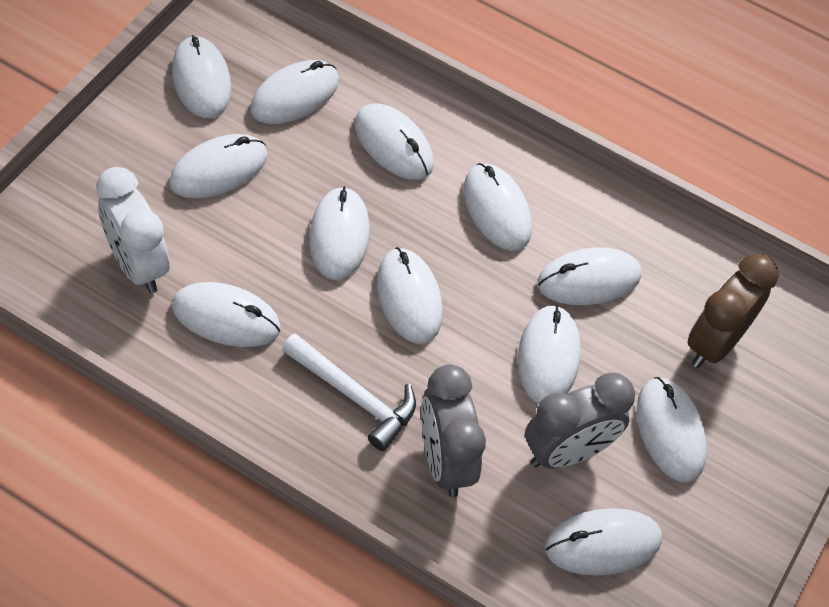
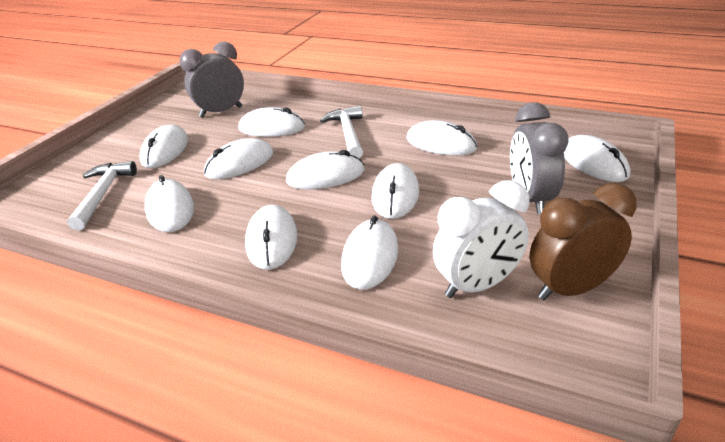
white hammer: [282,333,416,451] = 1 -> [67,161,137,231] [320,106,363,158] = 2
white mouse: [169,134,268,198] [172,35,231,118] [172,282,281,347] [250,60,339,124] [309,186,370,280] [355,103,434,180] [377,247,443,344] [464,163,532,251] [518,305,581,403] [537,247,641,305] [545,508,662,576] [637,377,707,483] = 12 -> [139,125,188,168] [145,175,194,232] [204,138,273,179] [238,107,305,137] [245,205,297,270] [286,150,364,189] [341,215,398,290] [371,163,419,219] [406,120,477,155] [564,135,630,182] = 10

